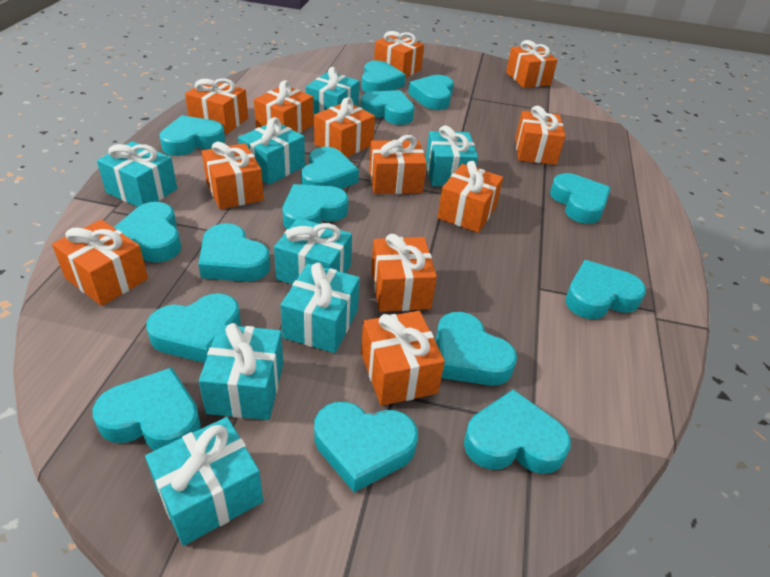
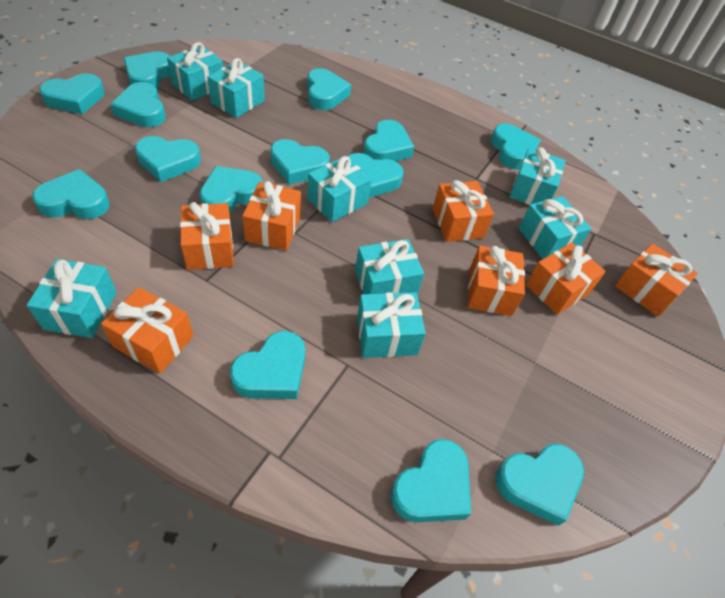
orange gift: [52,220,148,306] [185,78,248,134] [202,142,264,209] [254,80,313,134] [314,97,375,157] [361,311,445,406] [369,135,427,194] [371,234,437,312] [374,31,424,78] [437,161,503,233] [506,40,557,88] [515,106,565,165] = 12 -> [101,287,194,374] [180,202,234,270] [242,181,301,250] [433,180,494,242] [468,245,525,316] [526,243,606,315] [615,243,698,317] = 7
turquoise heart: [92,367,201,451] [114,202,181,262] [147,293,241,363] [159,115,225,156] [198,223,270,282] [283,184,348,229] [301,147,359,189] [314,402,418,492] [360,90,415,125] [361,61,406,93] [408,75,454,110] [436,312,517,386] [464,389,571,474] [550,173,611,224] [566,260,646,319] = 15 -> [32,169,109,219] [39,73,105,114] [111,82,165,127] [123,52,170,88] [135,136,201,182] [200,166,263,212] [230,331,305,399] [270,139,330,185] [307,68,351,110] [347,153,403,198] [363,120,414,161] [391,439,471,522] [491,124,541,169] [495,444,584,526] = 14

